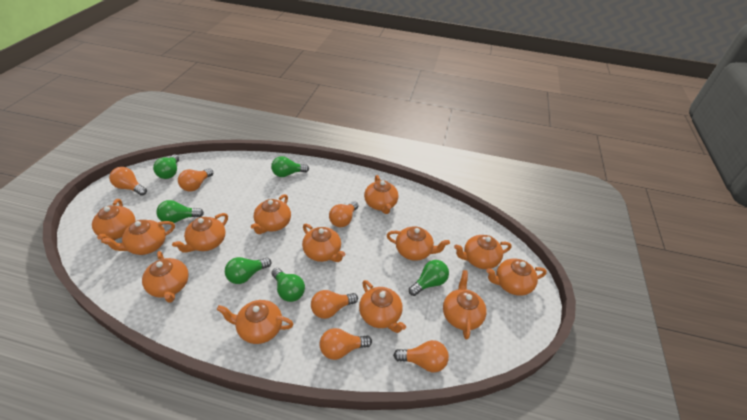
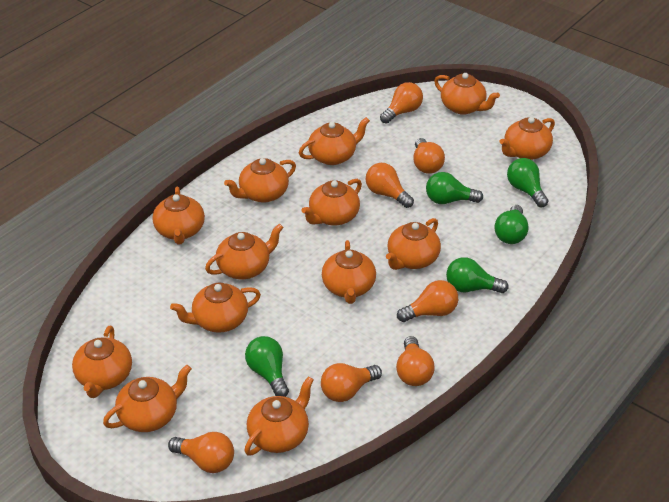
green light bulb: [153,154,179,179] [156,200,204,223] [225,257,272,284] [271,156,309,177] [271,268,305,302] [409,260,449,296] = 6 -> [245,336,289,397] [426,172,483,204] [446,257,509,293] [494,205,529,244] [507,158,548,207] = 5
orange light bulb: [109,167,147,196] [178,168,213,192] [311,290,358,319] [320,328,372,360] [329,201,359,227] [393,340,449,372] = 6 -> [168,432,234,473] [321,363,382,402] [366,163,414,208] [380,82,423,124] [396,336,435,386] [397,280,458,322] [413,138,445,174] = 7

